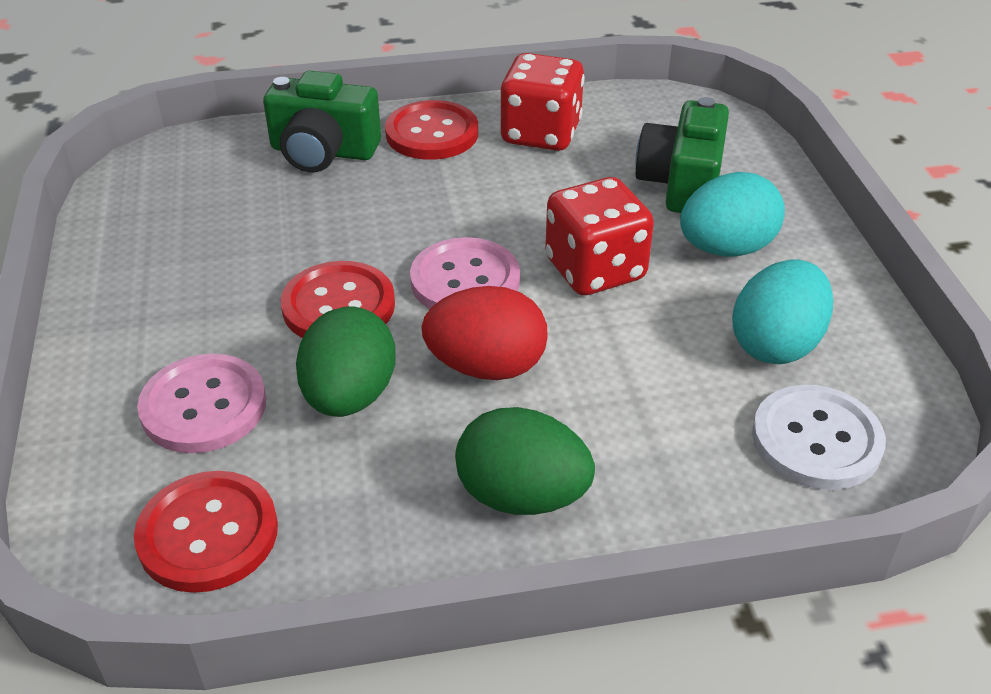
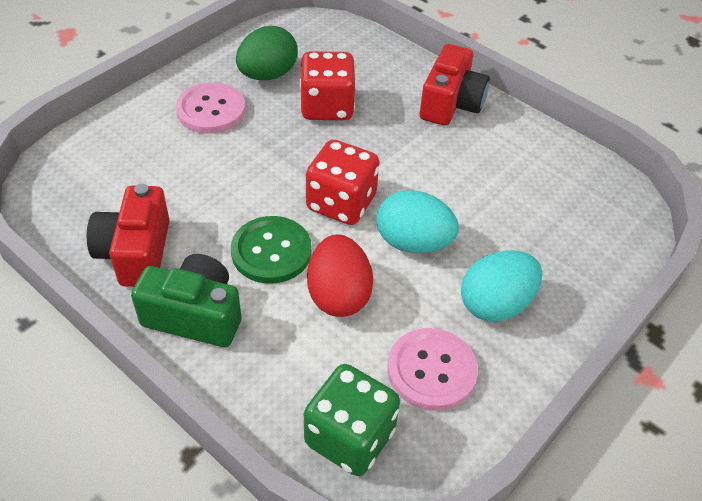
green button: none = 0 -> [231,216,312,284] = 1
green camera: [263,71,381,172] [635,97,729,213] = 2 -> [131,254,242,347] = 1
green dice: none = 0 -> [304,364,400,476] = 1
green egg: [296,307,396,417] [455,407,595,515] = 2 -> [236,26,298,80] = 1
red button: [134,471,278,593] [281,261,395,338] [385,100,478,160] = 3 -> none = 0
red camera: none = 0 -> [87,184,170,287] [420,44,490,126] = 2
white button: [752,385,886,490] = 1 -> none = 0

